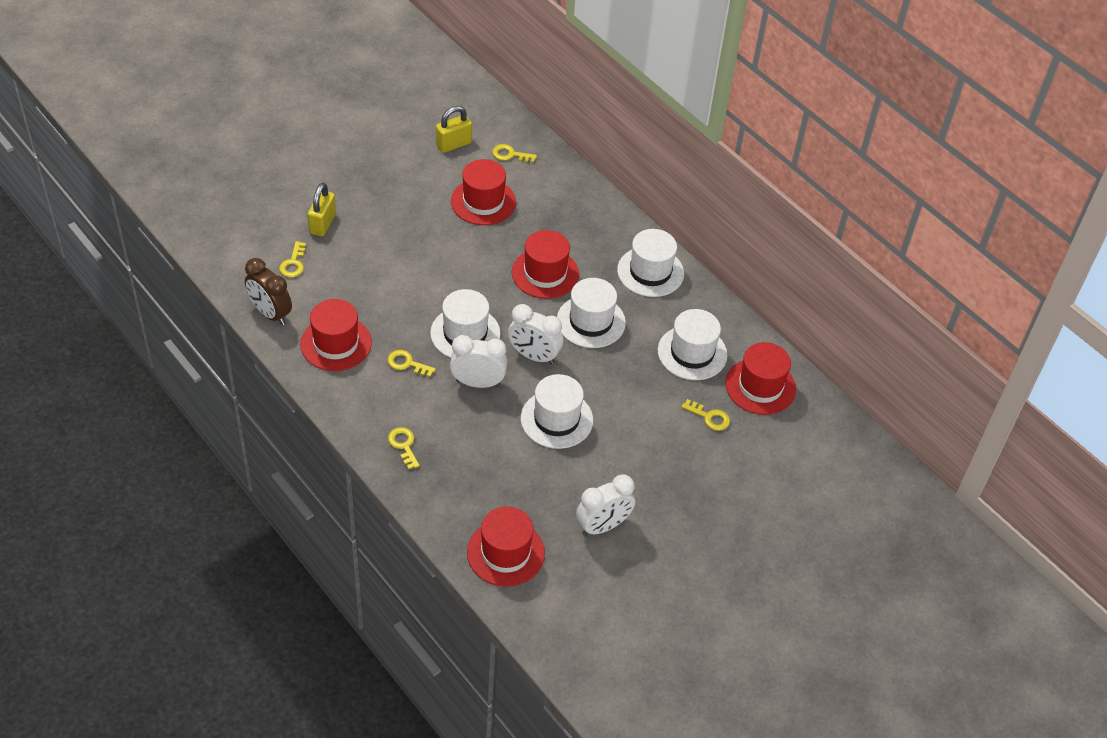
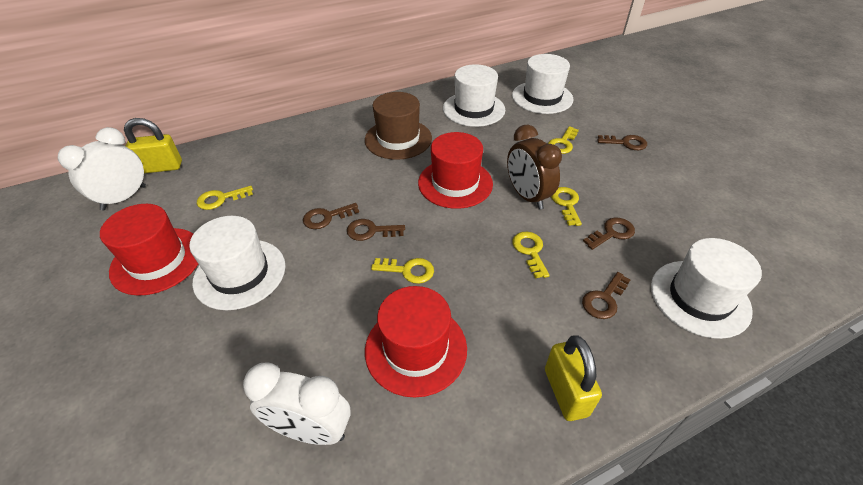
brown hat: none = 0 -> [365,92,432,160] = 1
brown key: none = 0 -> [303,203,359,229] [347,219,405,241] [582,272,631,319] [583,217,635,250] [597,135,647,150] = 5
red hat: [300,299,372,371] [451,159,516,225] [467,506,545,587] [512,230,579,299] [725,342,796,415] = 5 -> [100,204,198,296] [365,286,467,398] [418,132,493,209] = 3
white clock: [450,335,507,388] [508,304,563,364] [576,474,635,536] = 3 -> [58,127,146,210] [243,362,351,445] = 2
white hat: [430,289,501,358] [521,374,593,449] [557,278,626,348] [617,229,684,297] [658,309,727,380] = 5 -> [189,216,286,310] [443,64,505,127] [512,54,573,114] [651,238,762,339] = 4

